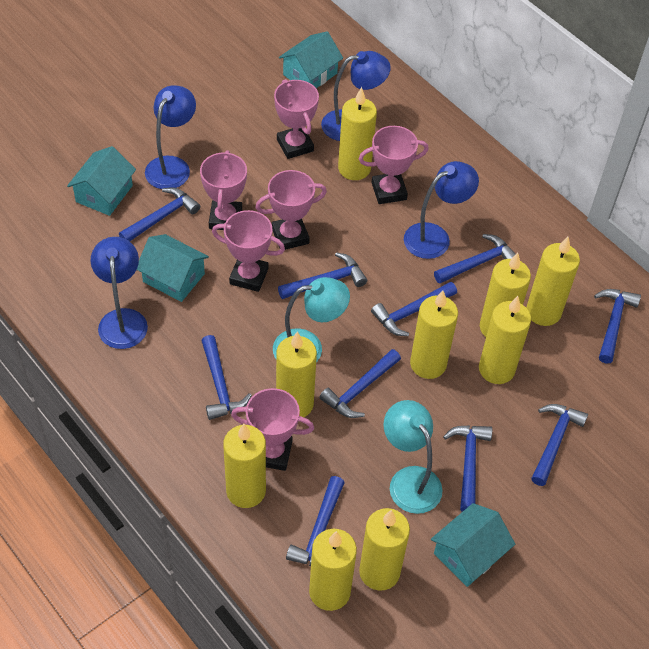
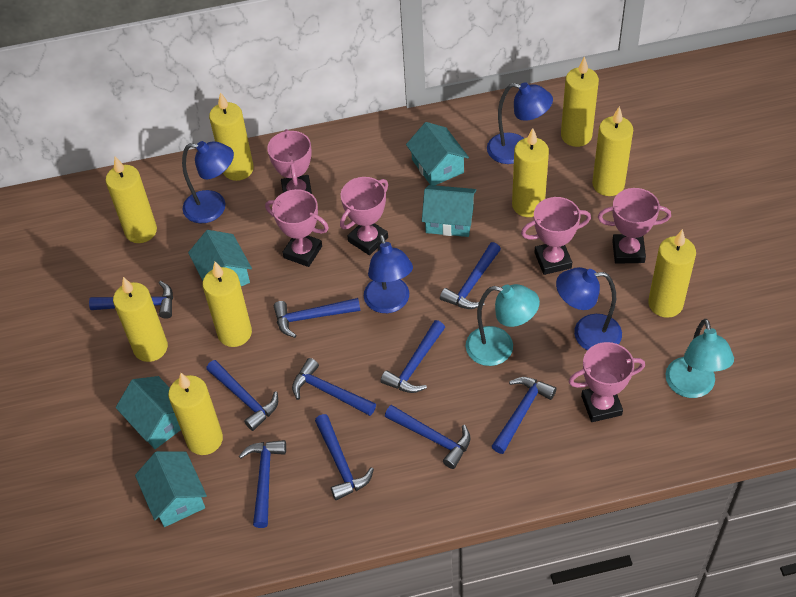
turquoise house: [67,146,136,216] [137,234,209,302] [279,31,343,88] [431,503,515,587] = 4 -> [116,376,181,449] [135,451,207,527] [188,230,252,286] [406,122,469,185] [422,185,477,237] = 5

